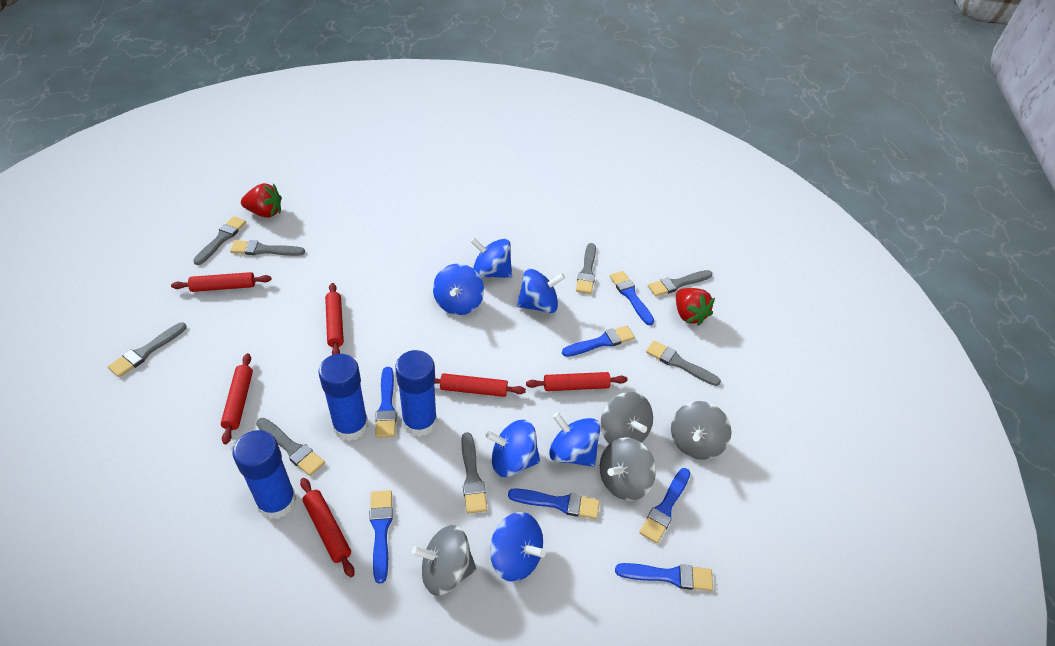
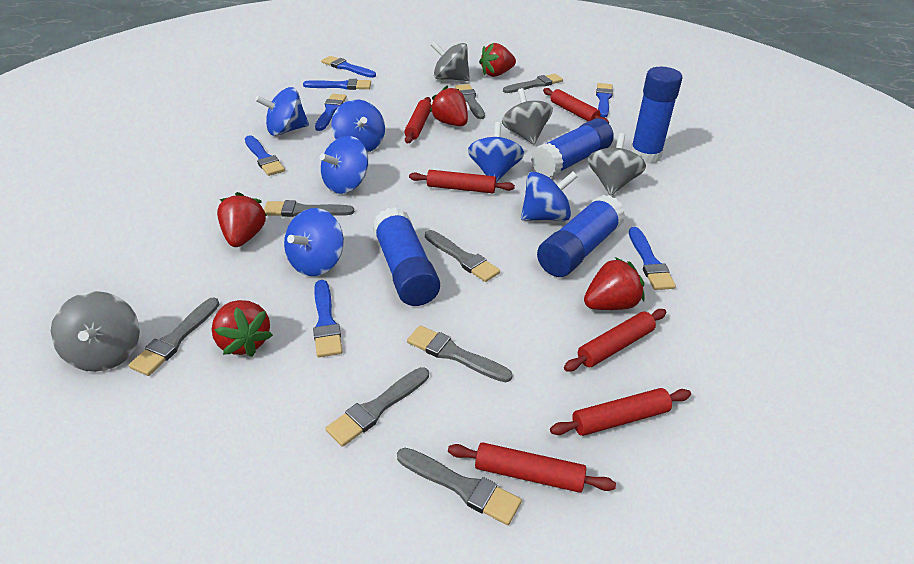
blue glue stick: [233,430,296,519] [318,354,368,441] [395,350,437,437] = 3 -> [373,207,440,306] [531,118,614,178] [537,194,625,277] [630,67,683,164] = 4
red strawberry: [241,183,282,218] [676,288,715,326] = 2 -> [212,300,273,357] [217,192,267,247] [430,86,468,126] [479,43,516,77] [584,257,644,310] = 5

